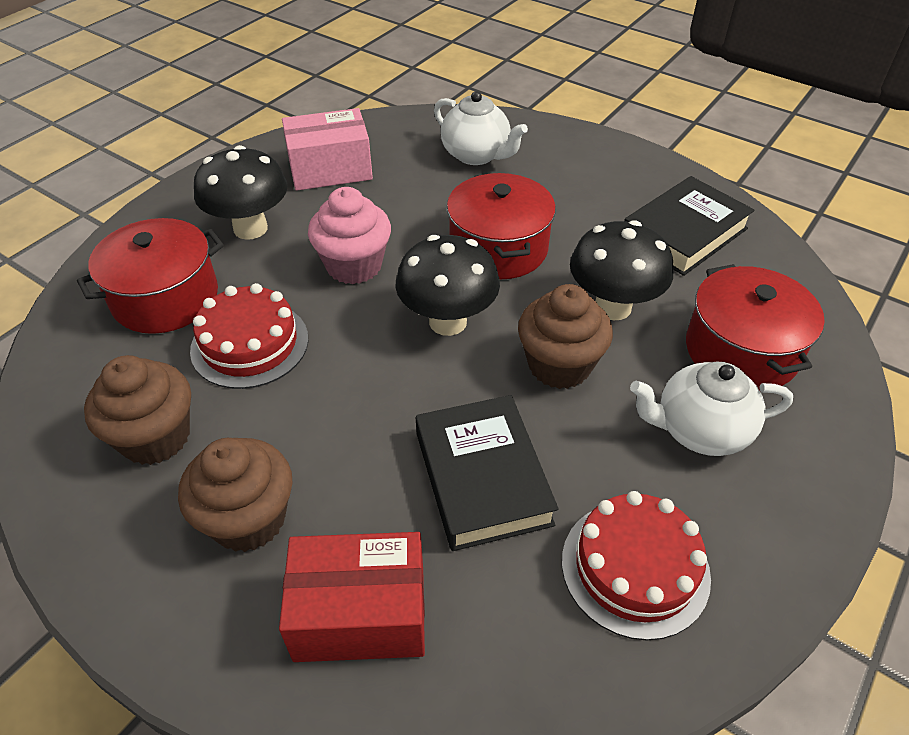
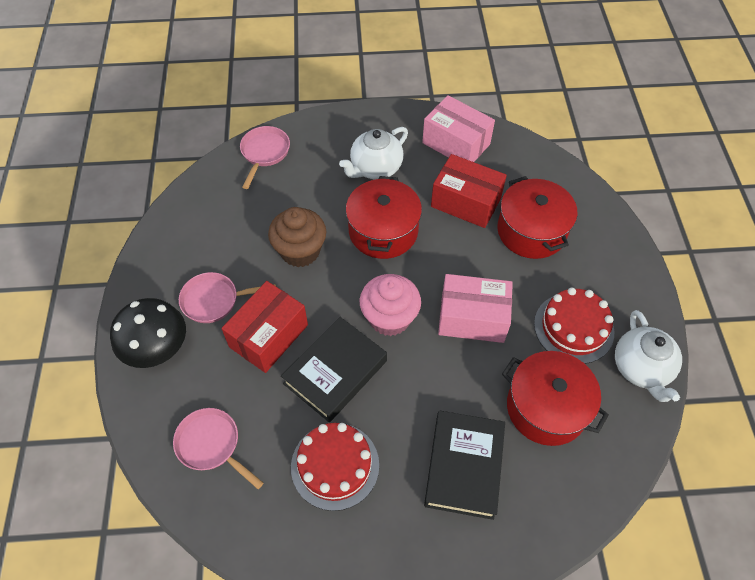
black mushroom: [194,145,288,240] [395,235,500,336] [570,220,673,320] = 3 -> [110,298,186,368] = 1
brown cupcake: [84,355,191,465] [178,438,292,552] [518,284,613,389] = 3 -> [268,207,326,267] = 1
pink box: [282,108,373,191] = 1 -> [422,95,495,162] [438,274,513,343] = 2
pink pan: none = 0 -> [173,408,263,489] [179,272,276,323] [240,126,290,189] = 3
red box: [279,532,425,662] = 1 -> [221,281,308,373] [431,154,507,228] = 2

